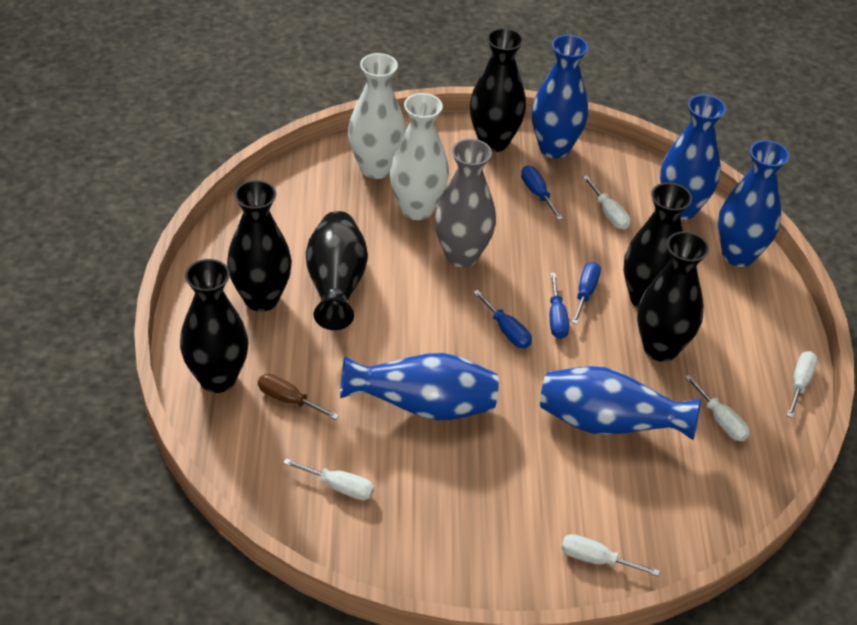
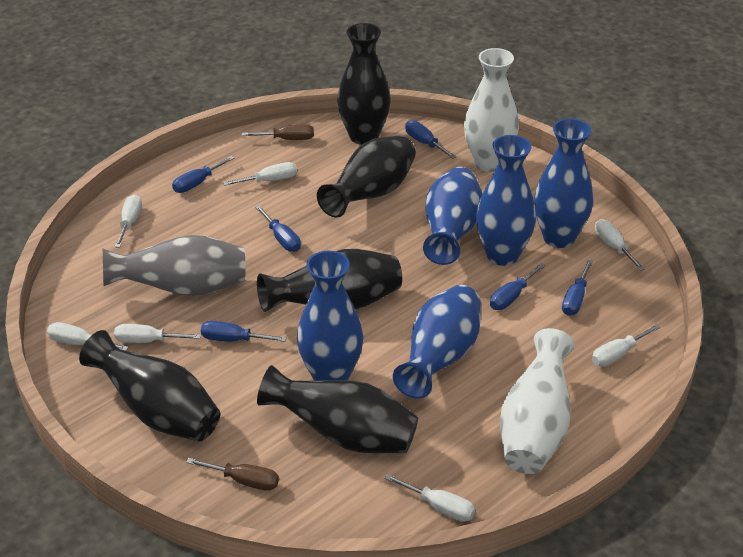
black vase: [180,259,248,393] [227,180,292,312] [306,211,368,330] [470,28,526,152] [624,182,692,308] [637,231,709,362] = 6 -> [79,330,220,442] [257,249,402,312] [257,365,418,453] [317,135,416,217] [337,23,391,145] = 5
blue screwdriver: [473,290,532,348] [521,165,563,220] [550,273,569,339] [572,262,601,324] = 4 -> [172,156,235,193] [201,321,287,342] [255,205,301,252] [405,120,456,159] [490,263,545,310] [562,260,593,316] = 6
brown screwdriver: [258,374,339,420] = 1 -> [186,458,279,491] [242,125,314,140] = 2
white screwdriver: [283,458,374,500] [561,534,660,576] [583,176,630,229] [685,375,750,441] [787,351,818,418] = 5 -> [47,322,129,351] [114,324,201,343] [115,195,142,248] [223,162,297,186] [385,474,475,522] [592,324,661,367] [595,219,645,271] = 7

